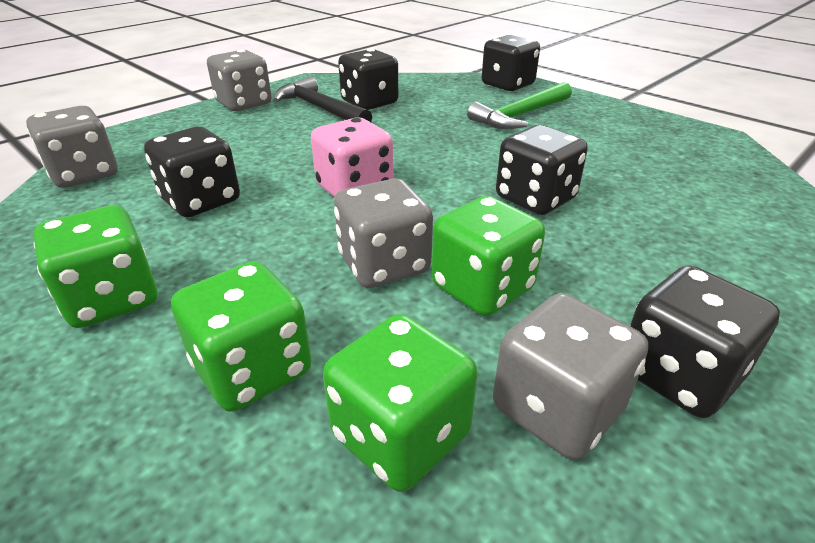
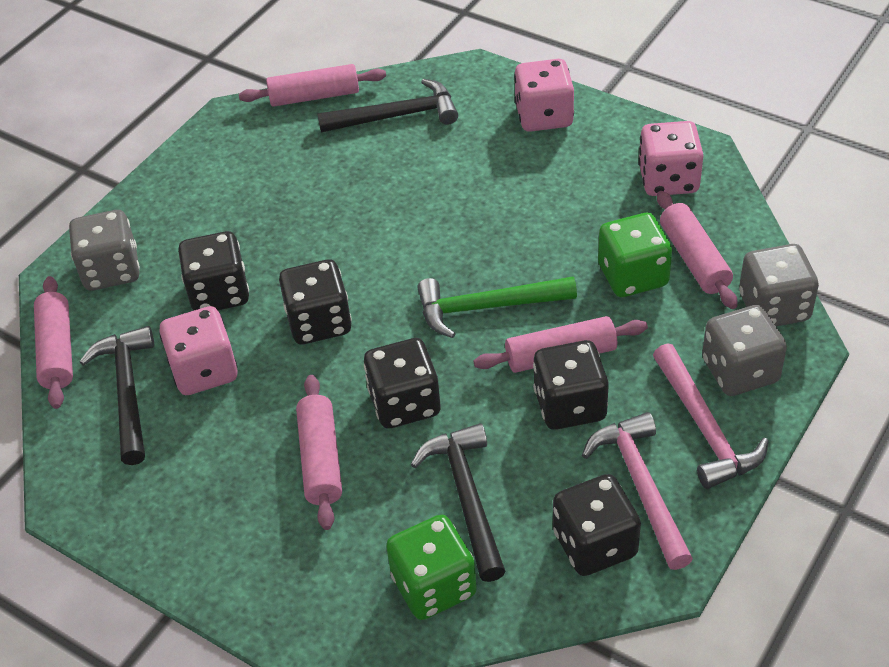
black hammer: [274,76,372,122] = 1 -> [80,326,154,465] [317,79,458,132] [411,423,506,582] = 3
green dice: [33,205,157,328] [171,261,311,412] [323,314,477,492] [432,196,545,316] = 4 -> [386,515,477,620] [598,213,672,297] = 2
grey dice: [26,106,118,188] [207,50,272,111] [334,178,433,288] [493,293,648,460] = 4 -> [69,210,140,291] [702,305,787,396] [739,244,819,326] = 3
pink dice: [311,117,393,197] = 1 -> [159,306,238,395] [514,59,574,132] [638,121,704,196] = 3
pink hammer: none = 0 -> [582,412,693,570] [653,343,769,489] = 2
pink rolling pin: none = 0 -> [34,276,73,409] [239,64,386,107] [296,375,342,530] [474,316,648,373] [657,191,737,309] = 5

